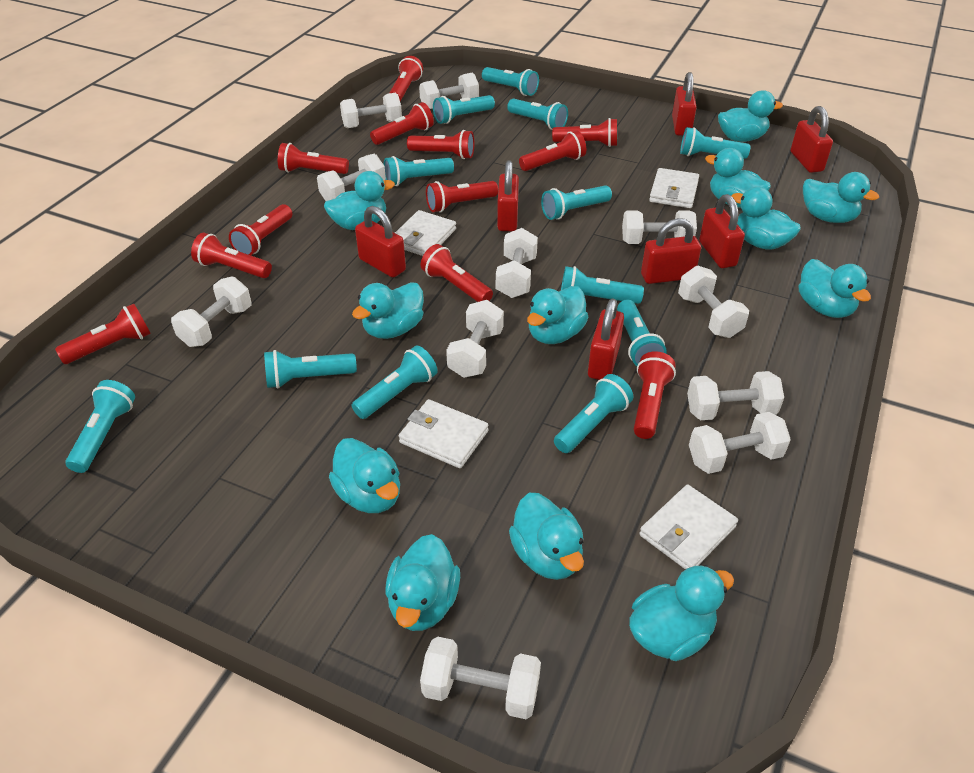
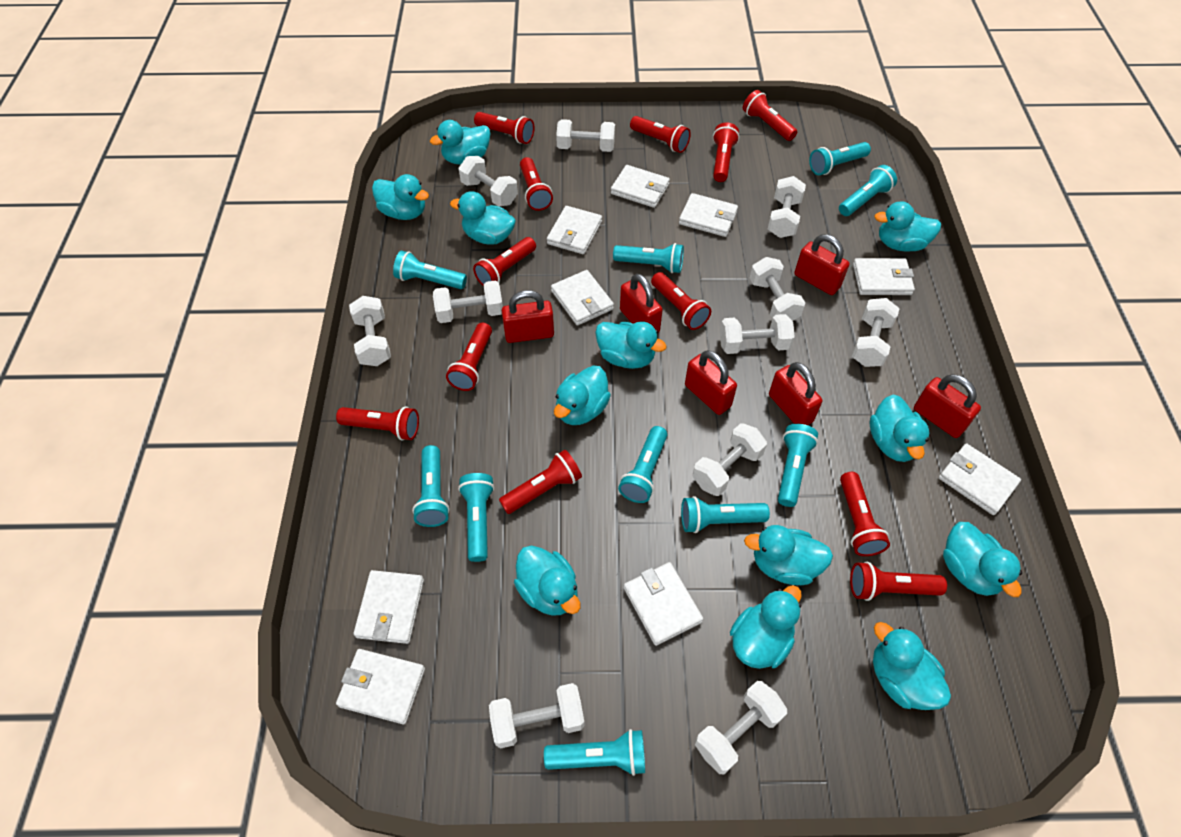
red padlock: [355,206,406,277] [497,160,519,231] [588,299,624,380] [641,218,701,284] [672,72,697,136] [699,194,745,268] [791,106,833,173] = 7 -> [502,290,554,343] [620,274,663,333] [685,350,737,415] [769,362,822,425] [794,234,850,295] [914,374,981,438] = 6
turquoise flashlight: [65,380,135,473] [264,350,357,388] [352,346,438,419] [384,156,454,186] [433,95,495,124] [482,67,539,96] [507,99,568,130] [541,185,612,220] [554,374,633,453] [561,266,644,304] [617,299,667,366] [680,127,750,159] = 12 -> [393,251,467,289] [412,445,450,527] [458,473,495,562] [544,729,645,776] [613,243,684,273] [618,426,667,503] [681,496,770,533] [778,424,818,507] [809,142,871,175] [839,165,897,216] = 10
white wallet: [395,210,456,256] [399,399,488,468] [639,484,738,570] [649,168,699,208] = 4 -> [336,649,425,724] [354,570,424,644] [547,206,602,254] [551,270,614,326] [611,165,670,208] [624,562,703,646] [679,193,738,237] [853,258,915,295] [939,443,1021,515] = 9

